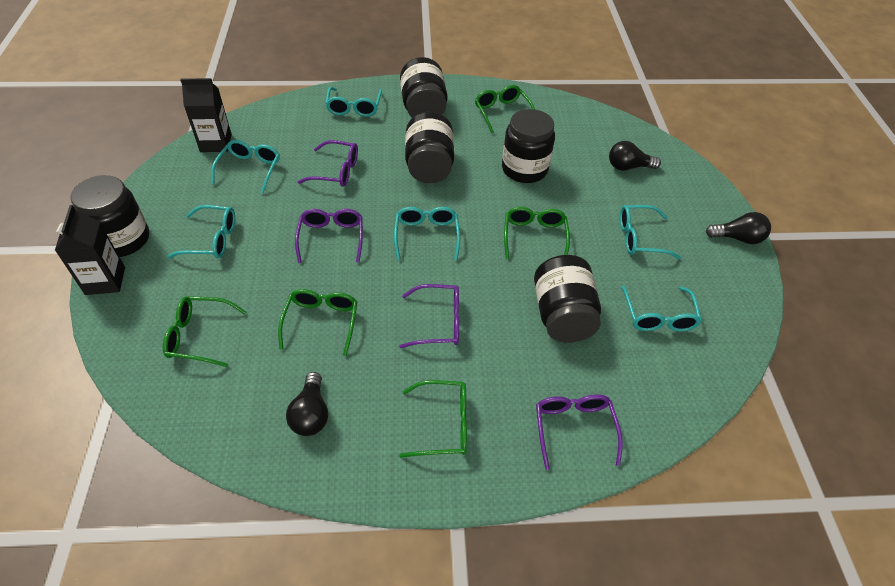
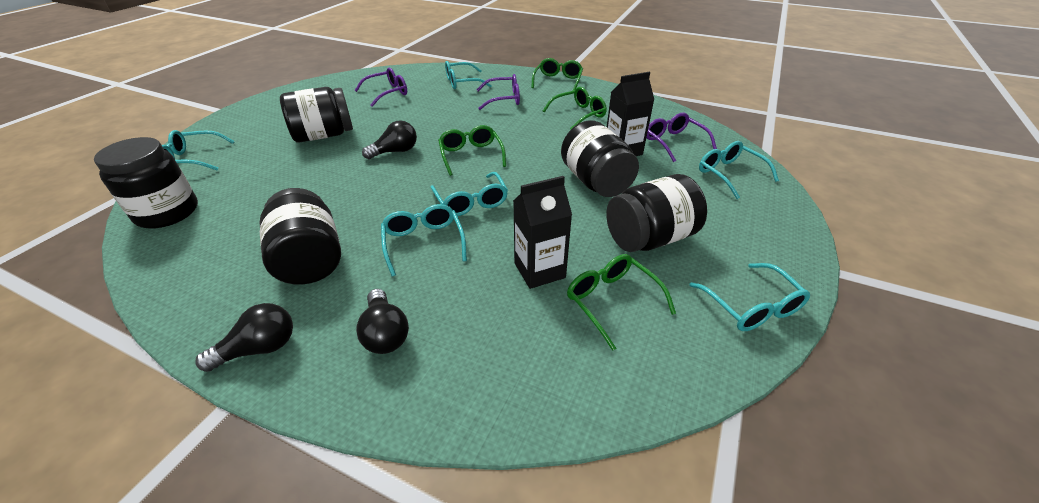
green glasses: [163,296,246,367] [278,289,357,356] [399,380,467,458] [475,85,535,133] [504,207,570,259] = 5 -> [438,125,506,176] [531,58,583,90] [543,87,607,129] [567,254,676,351] = 4
purple glasses: [295,209,363,263] [298,140,358,187] [399,284,459,348] [536,394,623,470] = 4 -> [355,68,407,107] [477,74,520,110] [646,112,717,162] = 3

